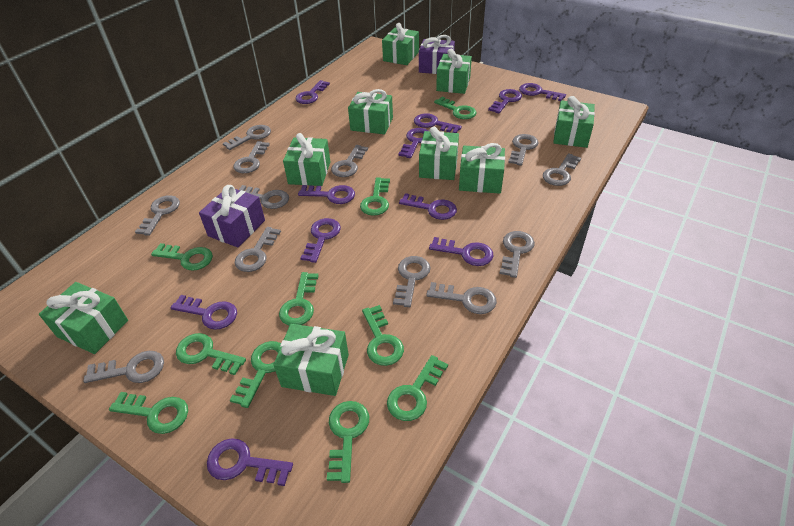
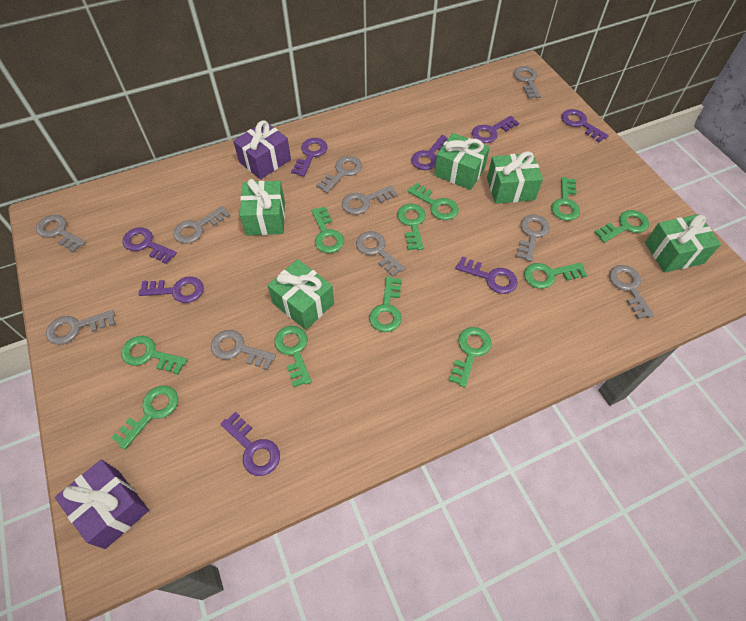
green gift: [39,282,128,354] [273,324,349,396] [283,133,330,186] [348,89,393,134] [382,23,419,65] [419,127,459,180] [436,49,472,94] [459,143,505,194] [553,96,595,148] = 9 -> [240,179,285,236] [267,259,334,330] [434,133,490,190] [487,151,543,204] [645,214,721,272] = 5
green key: [109,392,188,434] [151,243,213,271] [176,333,246,375] [230,341,281,408] [279,272,319,326] [327,401,369,483] [360,177,390,216] [362,305,404,366] [387,355,448,421] [434,97,477,119] = 10 -> [111,386,178,450] [121,336,187,375] [274,326,312,387] [311,206,344,253] [369,276,402,332] [397,204,426,250] [407,183,459,220] [448,327,492,387] [524,263,587,289] [551,177,580,221] [594,210,649,243] = 11
grey key: [83,351,164,383] [135,195,180,236] [223,125,271,150] [233,141,270,173] [235,227,281,272] [239,185,289,209] [331,145,368,177] [393,256,430,307] [426,282,497,314] [500,231,535,278] [508,134,539,166] [543,153,581,186] = 12 -> [36,215,86,253] [46,310,115,345] [173,206,231,244] [211,330,276,370] [316,156,362,193] [342,185,398,215] [356,231,405,277] [514,66,541,99] [516,214,550,262] [609,265,654,319] = 10
purple key: [170,295,237,330] [207,438,293,486] [295,80,330,104] [298,185,355,204] [301,218,341,263] [398,128,429,158] [399,193,457,220] [414,113,462,133] [429,237,493,266] [488,89,522,114] [519,83,566,101] = 11 -> [122,227,177,264] [138,276,204,303] [220,411,280,476] [291,138,327,177] [411,135,448,170] [456,256,518,294] [472,116,519,143] [561,109,609,142] = 8

